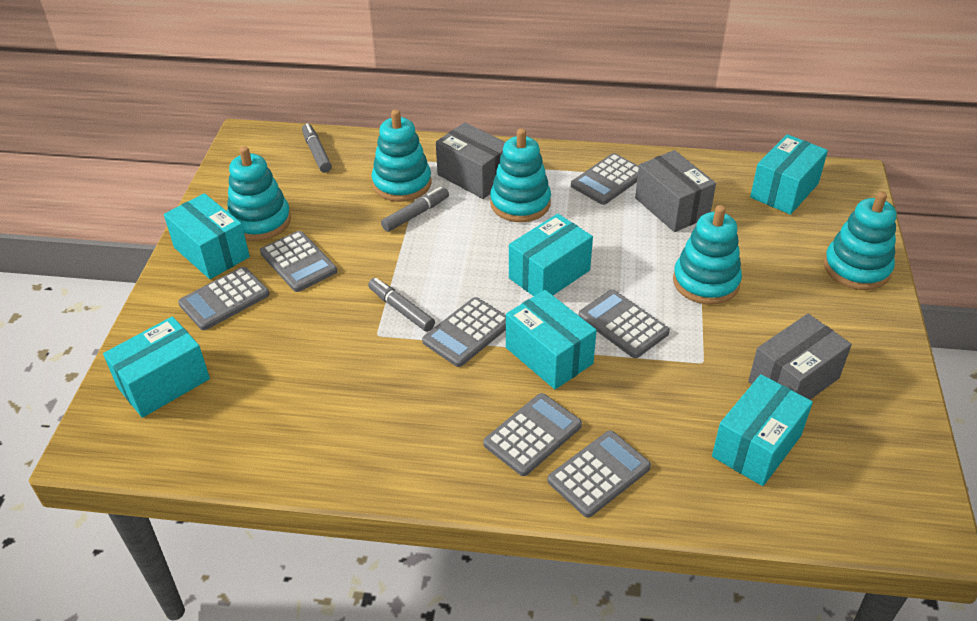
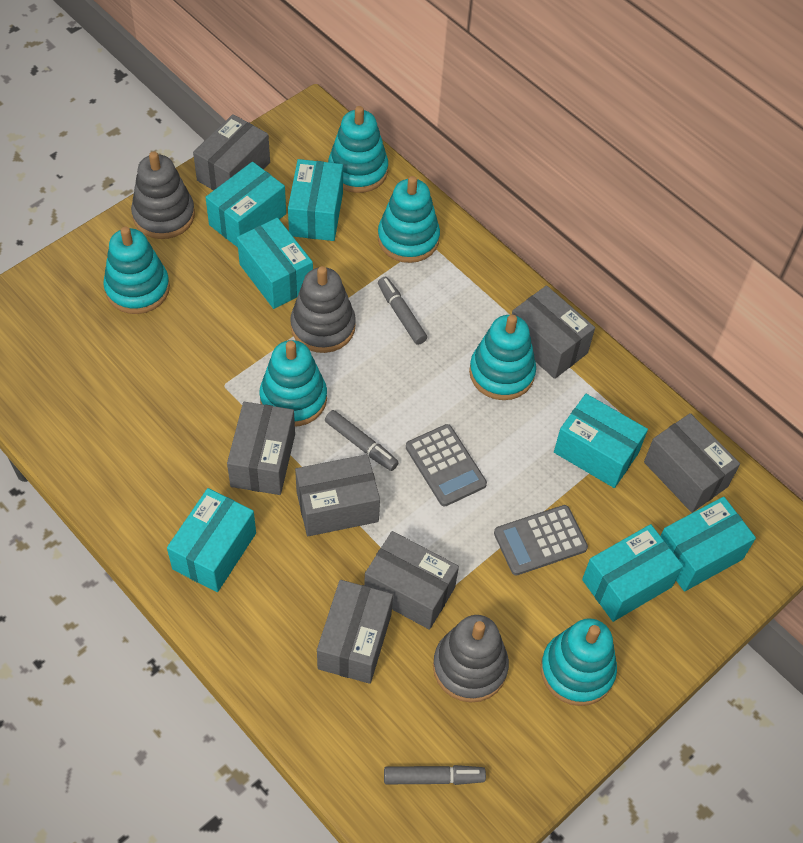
grey box: [436,122,505,199] [635,150,716,232] [748,314,852,400] = 3 -> [193,114,270,191] [227,402,295,495] [295,454,380,536] [317,580,393,684] [364,531,459,630] [512,285,595,379] [644,413,740,513] = 7
grey calculator: [178,267,270,330] [260,231,337,292] [422,297,506,367] [483,393,582,476] [547,431,651,518] [571,153,639,205] [579,290,670,358] = 7 -> [406,424,487,507] [494,505,588,576] = 2
grey stacking toy: none = 0 -> [131,151,195,239] [290,266,356,353] [433,615,509,703] = 3
turquoise box: [103,316,210,418] [164,193,250,279] [506,290,597,389] [509,214,593,296] [712,374,813,486] [750,134,828,215] = 6 -> [167,488,256,592] [205,162,286,247] [237,218,313,309] [288,159,343,241] [554,394,648,488] [582,524,683,622] [661,497,756,592] = 7
turquoise stacking toy: [227,146,291,241] [371,109,431,202] [490,128,551,222] [673,205,742,305] [824,191,897,290] = 5 -> [103,227,170,314] [259,340,327,427] [328,106,388,193] [378,176,440,263] [469,315,536,400] [540,618,617,706] = 6

